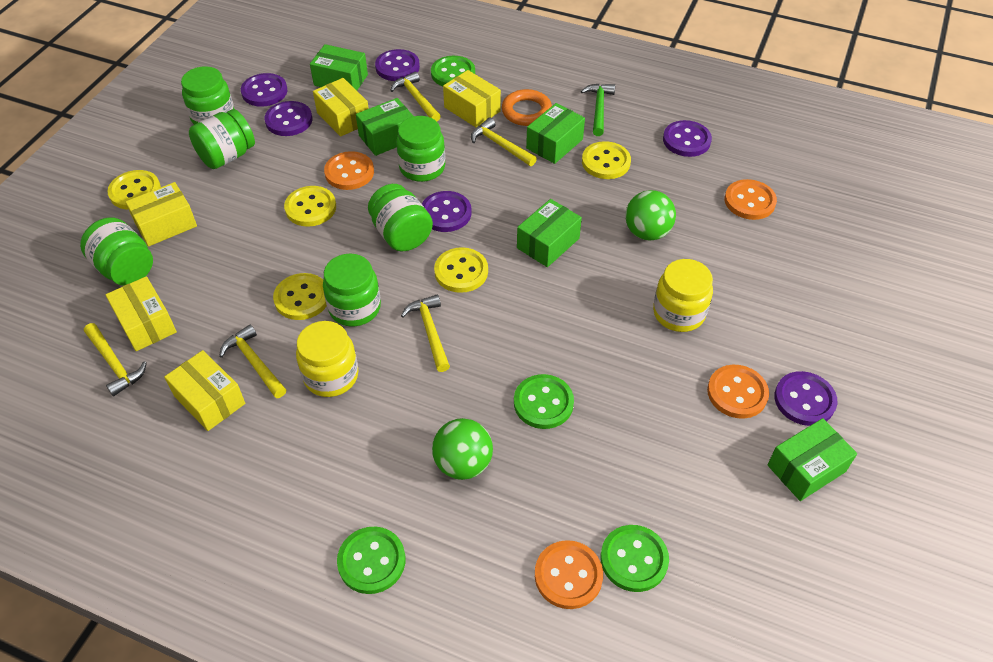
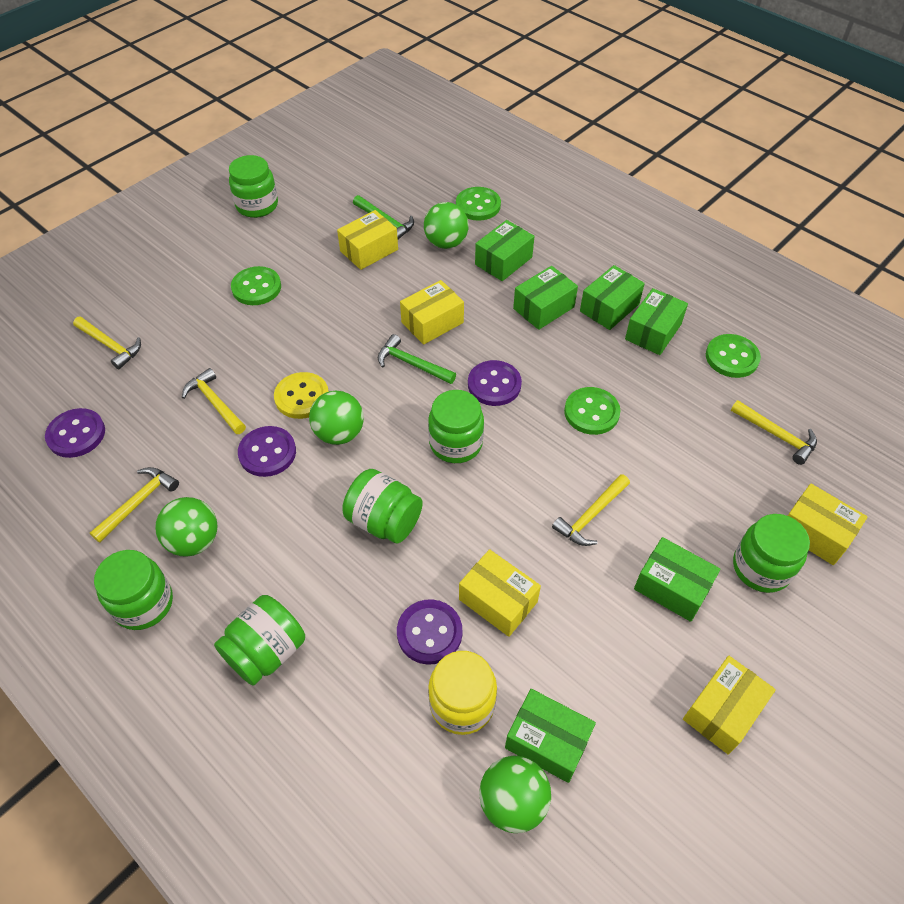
green ball: [432,418,493,480] [625,190,676,241] = 2 -> [155,497,218,557] [309,391,364,445] [424,202,469,249] [479,756,551,833] = 4
green box: [310,44,368,90] [356,98,414,156] [517,199,582,267] [526,103,585,164] [767,418,857,501] = 5 -> [475,220,534,281] [505,689,596,783] [513,266,578,330] [580,265,645,330] [625,288,688,355] [634,537,720,622] = 6
green hammer: [581,84,615,136] = 1 -> [353,195,414,239] [378,334,456,384] = 2
orange button: [324,151,374,190] [535,540,603,609] [707,365,769,419] [724,179,777,220] = 4 -> none = 0
orange ring: [502,89,552,126] = 1 -> none = 0
purple button: [241,73,288,107] [264,101,312,136] [375,49,420,81] [422,191,472,232] [663,120,712,157] [774,371,837,426] = 6 -> [45,408,105,458] [238,426,296,477] [397,599,462,665] [468,360,522,406] = 4
yellow button: [107,170,161,210] [273,273,327,320] [284,186,336,227] [434,247,488,293] [582,141,631,179] = 5 -> [274,372,329,419] = 1
yellow jar: [296,321,359,397] [653,259,713,332] = 2 -> [428,651,497,735] = 1

